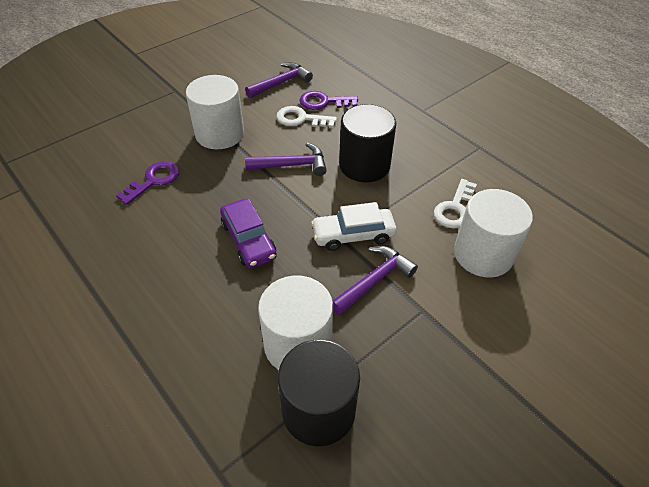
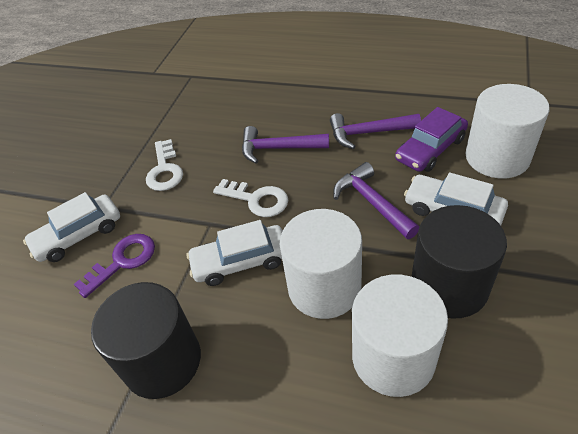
purple key: [116,161,179,205] [299,91,358,110] = 2 -> [74,234,155,298] = 1
white car: [311,202,397,251] = 1 -> [23,192,120,262] [187,220,283,286] [404,172,508,226] = 3

